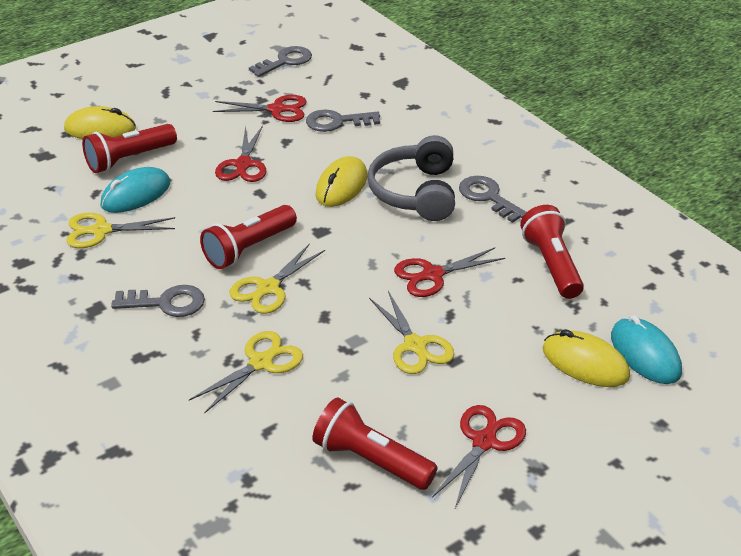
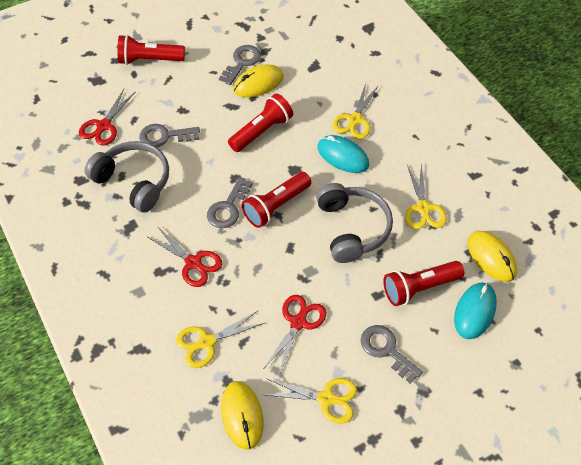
grey headphones: [367,135,455,221] = 1 -> [85,141,169,213] [316,183,393,263] = 2
red scissors: [213,95,307,122] [215,125,266,182] [394,247,505,297] [432,405,526,508] = 4 -> [79,89,136,145] [148,226,222,287] [264,295,326,374] = 3

